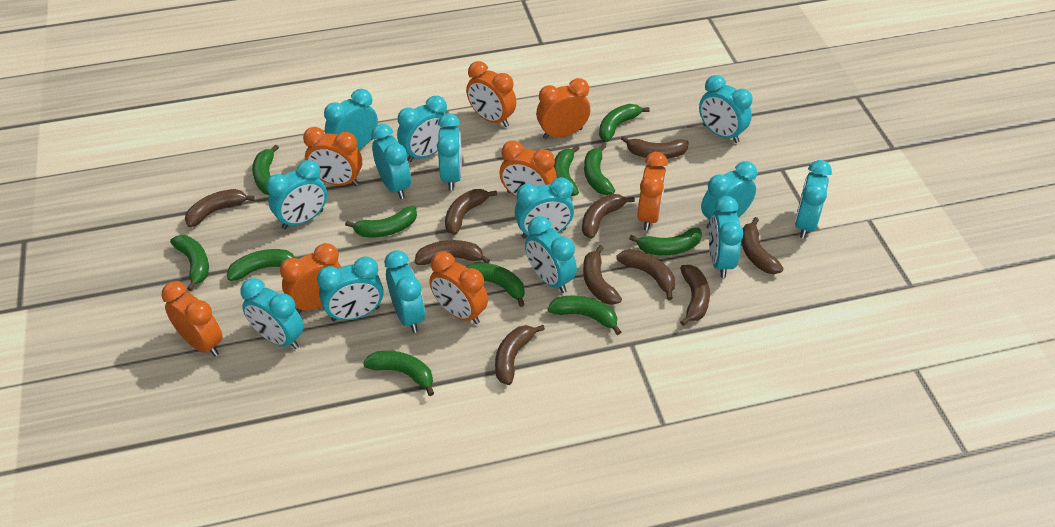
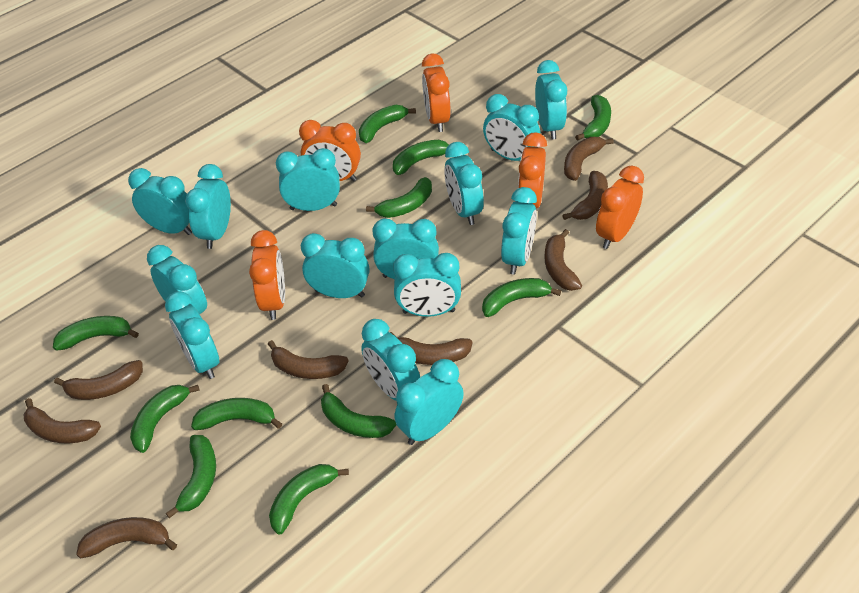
brown banana: [185,189,255,227] [415,240,490,265] [445,189,497,235] [495,325,545,385] [582,194,635,239] [583,245,622,305] [616,249,675,300] [621,136,689,159] [680,265,710,326] [741,217,784,274] = 10 -> [23,398,101,443] [54,360,143,400] [76,517,177,558] [268,340,348,379] [390,332,473,365] [545,229,582,291] [562,171,608,220] [564,137,614,181] = 8
orange clock: [162,281,223,356] [280,243,341,314] [303,127,362,186] [429,252,488,324] [466,61,516,127] [500,141,557,197] [536,78,590,139] [637,152,668,231] = 8 -> [249,230,285,320] [299,120,361,181] [422,53,451,132] [518,132,547,208] [596,166,644,249] = 5

